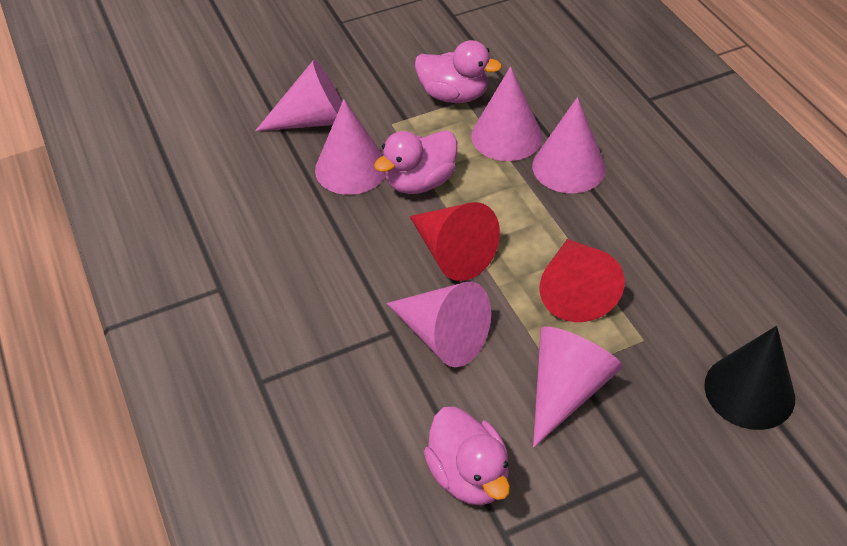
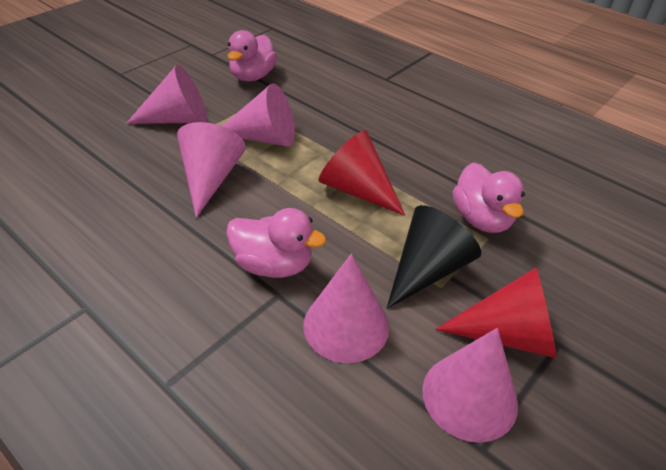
pink cone: [255,59,342,131] [315,99,385,195] [387,282,491,367] [471,66,542,161] [532,97,606,193] [533,326,623,448] = 6 -> [126,65,207,124] [177,122,246,218] [223,83,295,147] [303,253,389,363] [422,328,518,443] = 5

